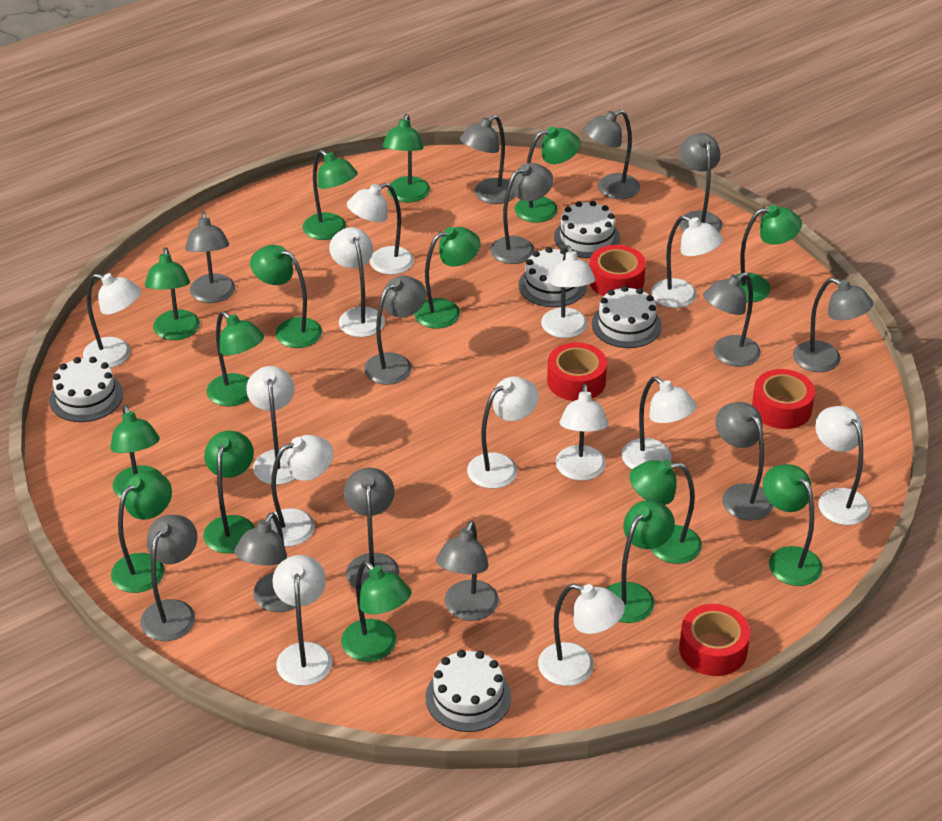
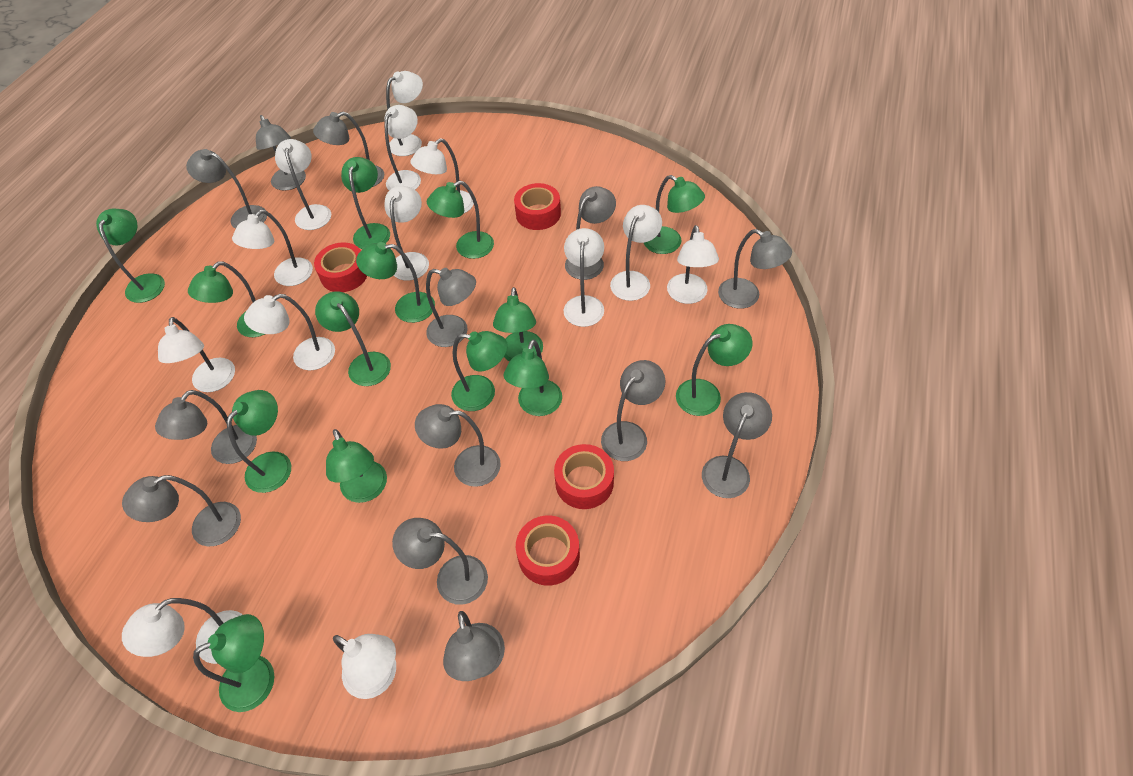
green lamp: [110,405,161,498] [111,472,172,593] [145,247,200,340] [203,431,255,553] [207,311,264,406] [250,245,322,348] [303,150,358,240] [341,561,411,662] [382,114,430,202] [414,227,481,329] [515,127,580,223] [606,500,675,623] [630,459,702,564] [736,205,802,302] [763,464,822,586] = 15 -> [96,209,165,303] [188,261,265,337] [193,614,274,712] [227,390,291,493] [315,291,391,386] [326,429,387,503] [341,157,390,249] [356,242,435,323] [427,181,494,259] [451,331,508,411] [493,287,543,362] [504,340,562,416] [644,175,705,254] [676,324,753,416] = 14
white cake: [49,357,123,422] [426,650,511,732] [519,247,587,307] [554,201,620,258] [592,286,662,348] = 5 -> none = 0

